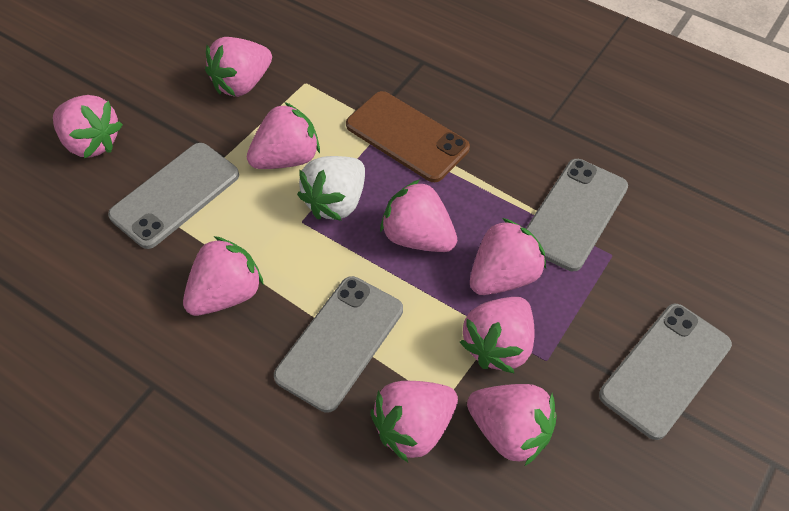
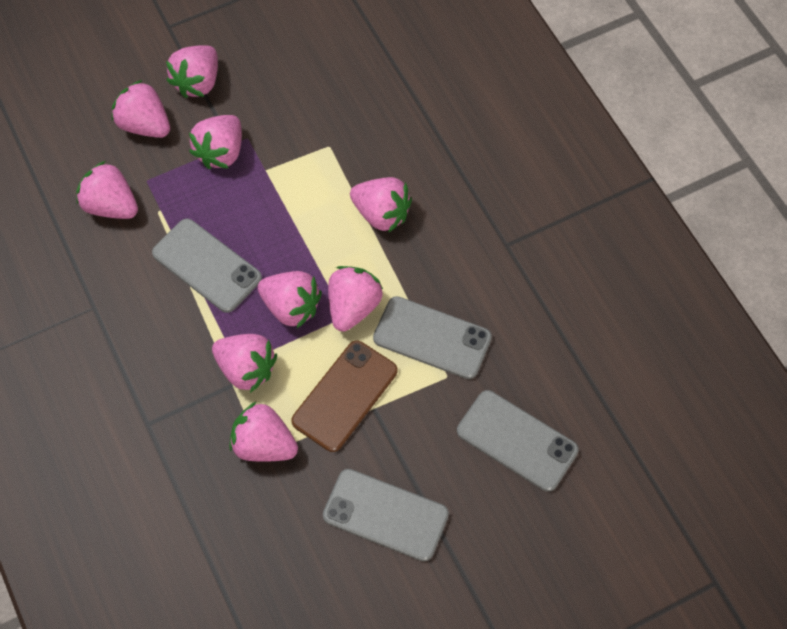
white strawberry: [297,156,365,221] = 1 -> none = 0

